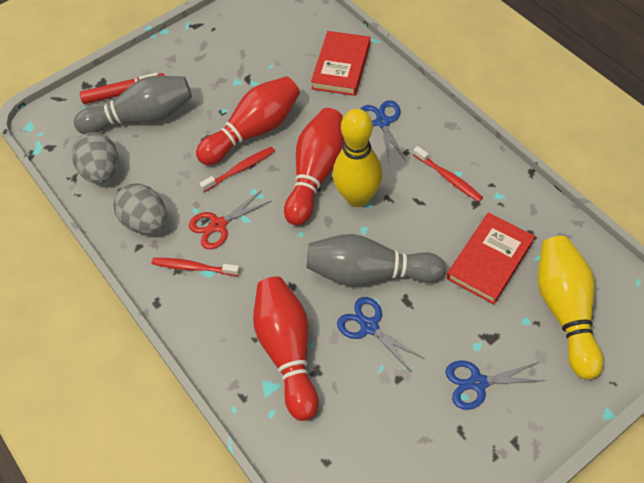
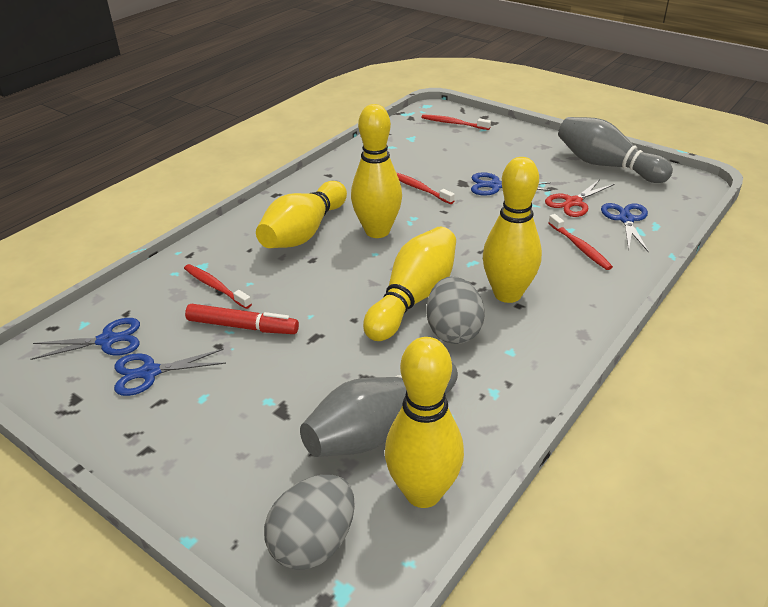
blue scissors: [337,297,425,373] [361,100,406,161] [445,360,546,410] = 3 -> [30,318,140,360] [114,349,226,396] [471,172,552,196] [601,203,649,252] = 4
red book: [311,31,370,96] [447,213,535,305] = 2 -> none = 0
red bowling pin: [196,76,300,165] [253,276,318,421] [284,108,344,226] = 3 -> none = 0
red toothbrush: [151,258,240,276] [199,147,275,192] [413,146,483,202] = 3 -> [184,264,252,309] [396,172,455,204] [422,114,491,130] [548,214,613,270] = 4
yellow bowling pin: [333,109,382,207] [538,236,604,379] = 2 -> [256,181,347,248] [351,104,402,238] [363,227,456,341] [385,337,464,508] [483,157,542,303] = 5

